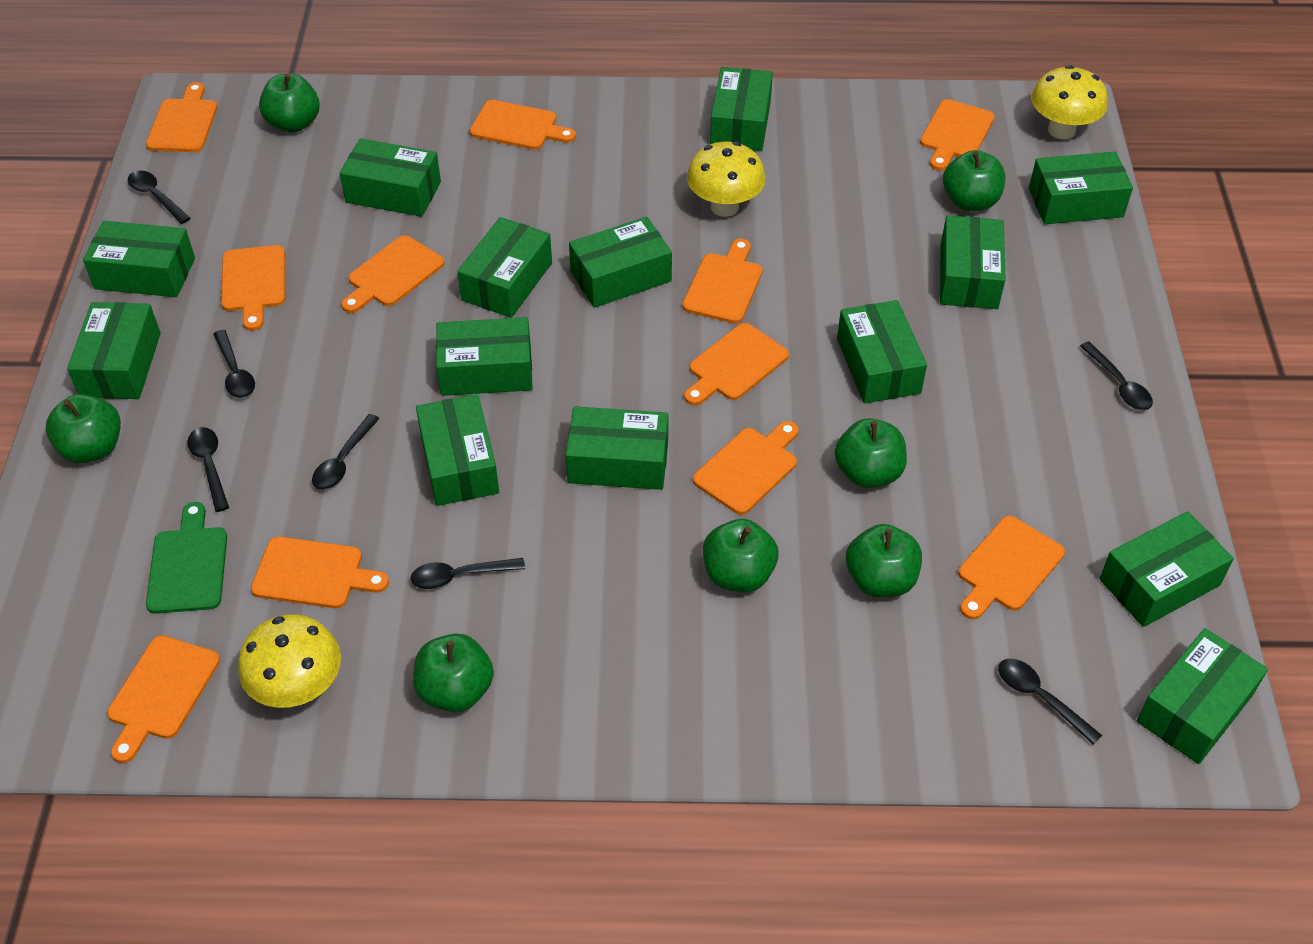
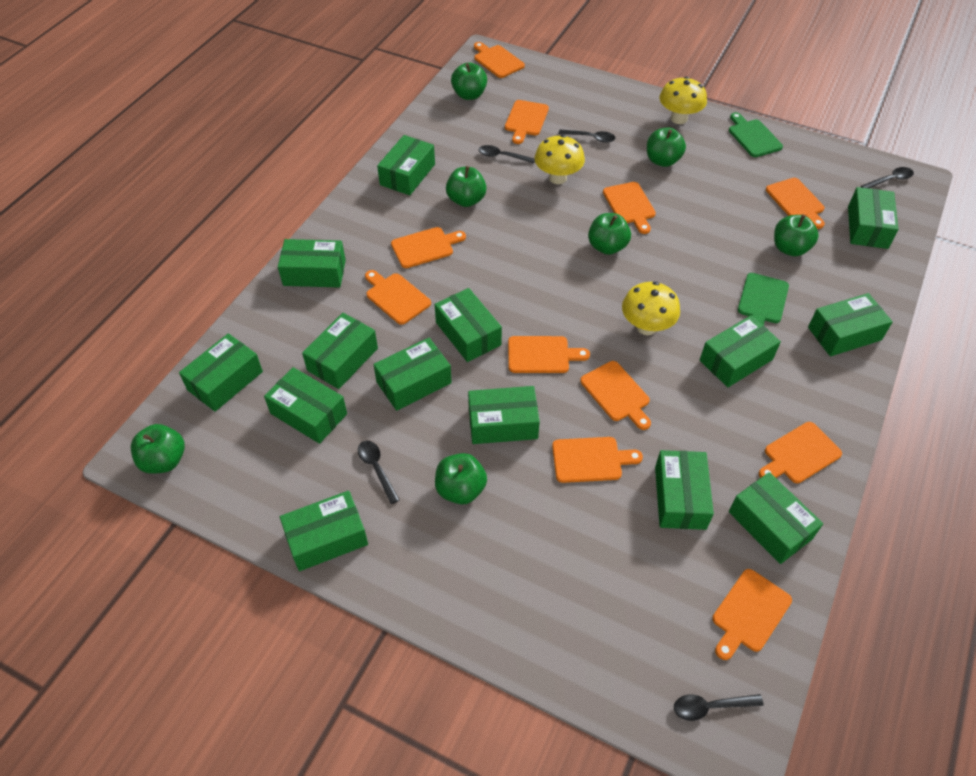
black spoon: [128,170,190,224] [187,427,229,512] [213,330,255,398] [312,414,380,490] [410,558,525,589] [998,658,1102,745] [1080,341,1153,410] = 7 -> [358,440,400,504] [479,145,535,164] [558,130,615,143] [674,694,764,721] [861,167,914,189] = 5
green cutting board: [146,502,227,614] = 1 -> [729,112,783,157] [738,273,789,326] = 2

